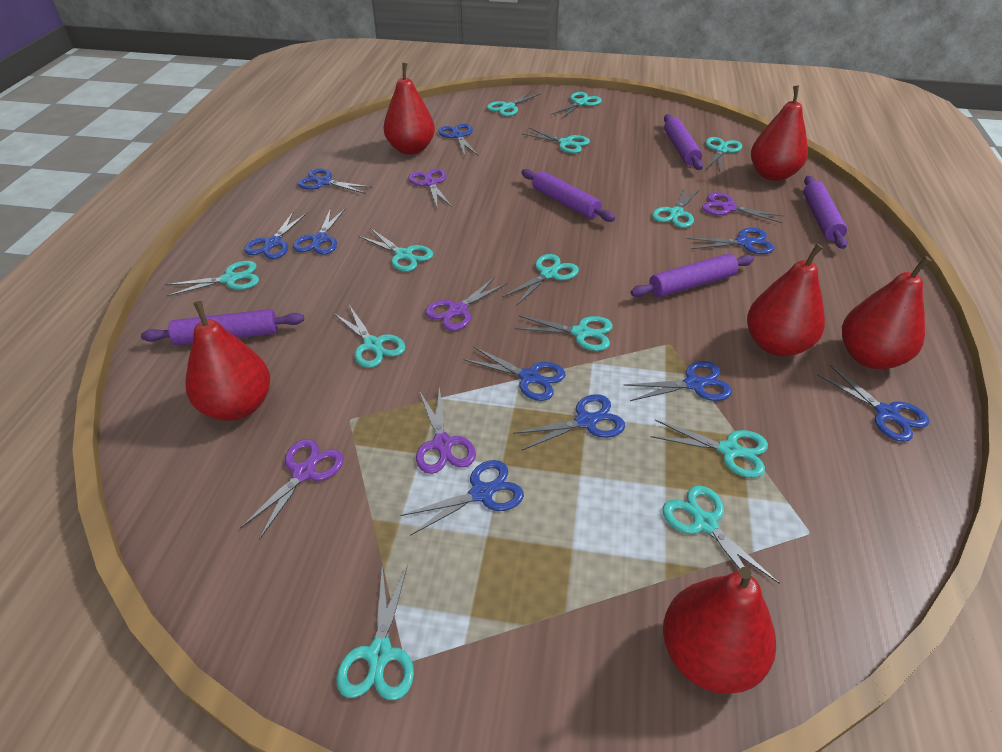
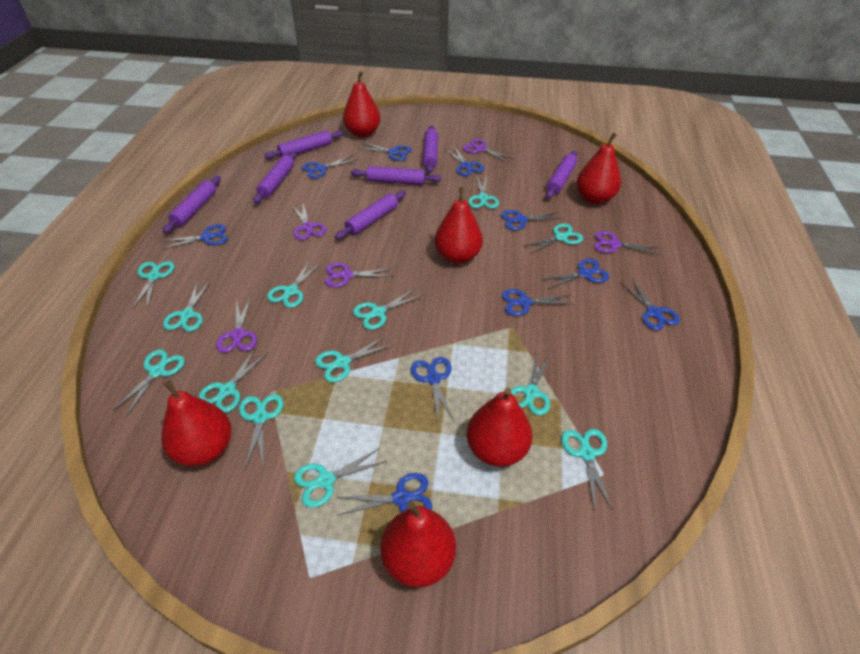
purple rolling pin: [141,309,304,345] [521,169,615,222] [631,254,754,297] [664,114,703,170] [804,176,847,249] = 5 -> [163,176,221,233] [254,151,296,203] [264,130,344,159] [335,191,406,239] [351,166,441,185] [423,125,438,173] [546,151,577,199] = 7

